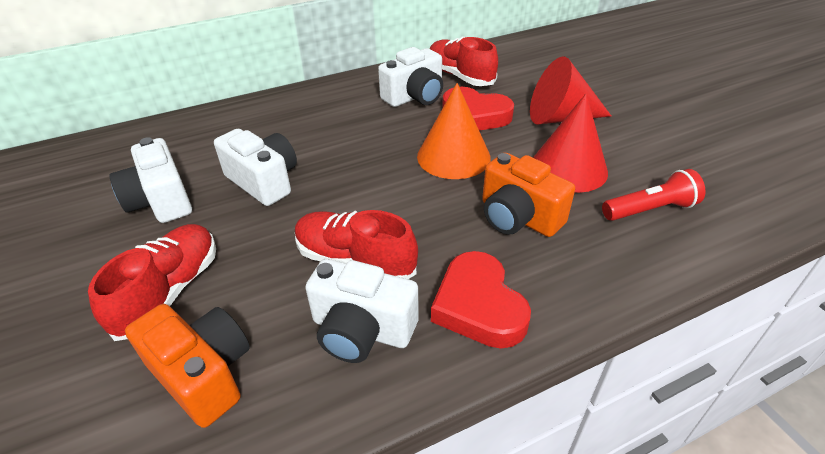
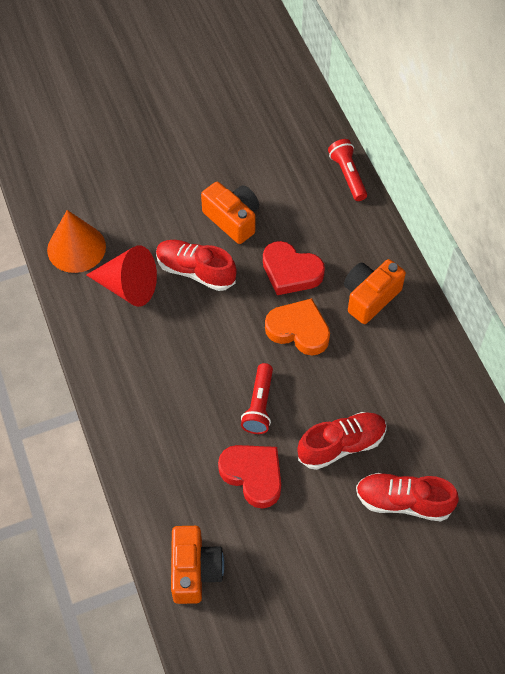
orange camera: [125,304,250,428] [482,153,575,237] = 2 -> [171,526,224,604] [201,182,259,244] [344,259,406,324] = 3
orange heart: none = 0 -> [265,298,330,355] = 1
red cone: [530,57,611,125] [533,93,608,193] = 2 -> [86,246,157,307] = 1
red flashlight: [602,169,706,221] = 1 -> [241,363,273,434] [328,139,367,201] = 2
white camera: [109,137,192,223] [214,129,297,206] [305,259,419,363] [378,47,443,107] = 4 -> none = 0

